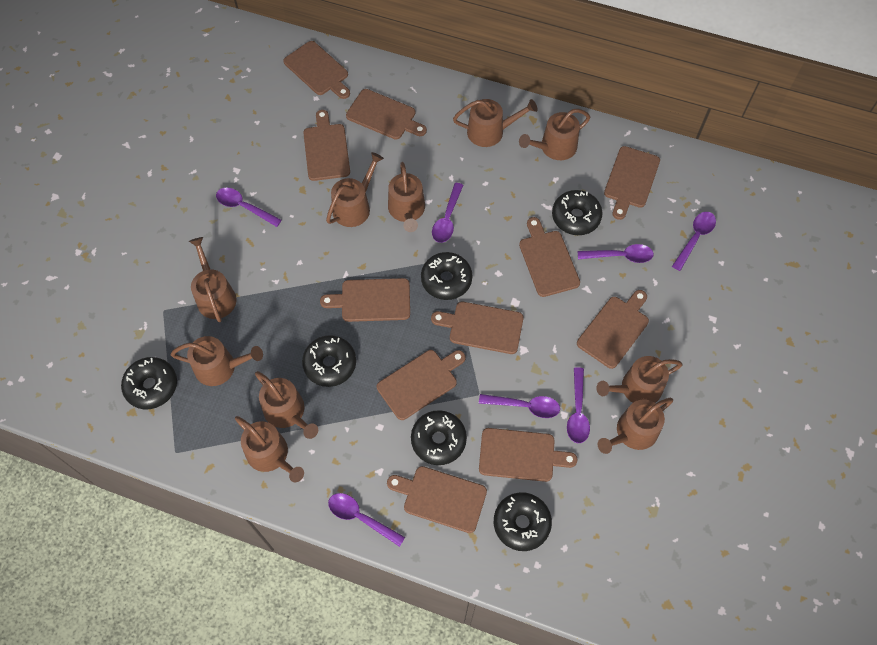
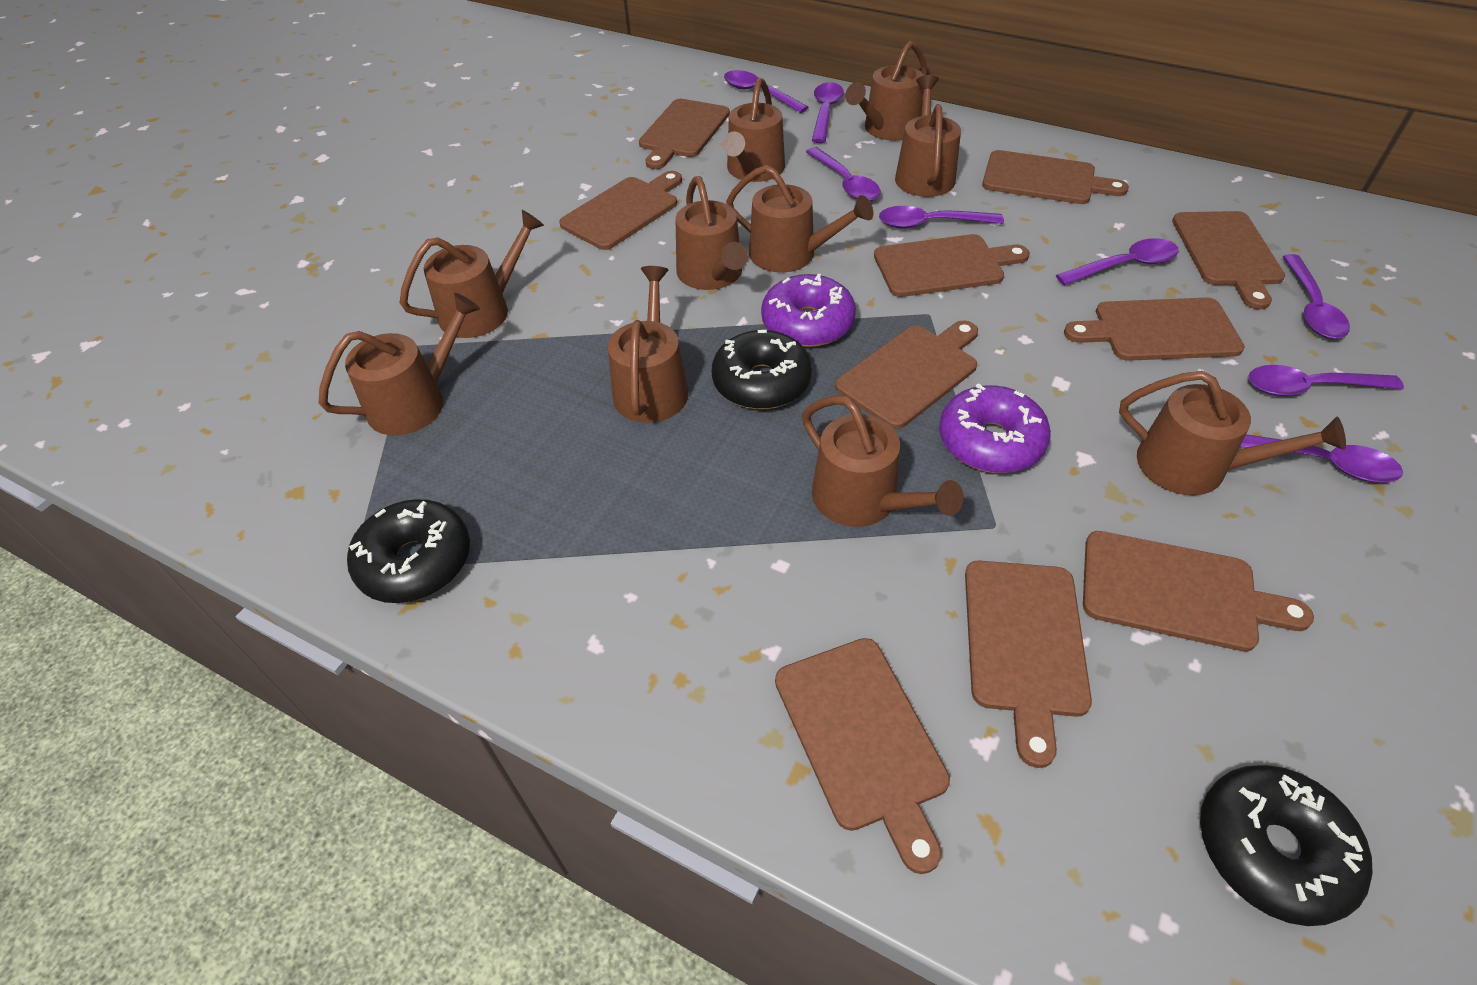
black donut: [121,357,177,409] [302,335,356,387] [411,410,467,465] [421,252,473,300] [494,492,552,551] [552,190,603,235] = 6 -> [347,499,470,603] [712,330,812,409] [1200,765,1373,926] = 3
brown cutting board: [283,41,350,99] [303,110,350,181] [320,278,410,322] [346,89,427,140] [377,350,466,420] [387,466,487,533] [431,302,524,354] [479,428,578,482] [519,217,580,297] [577,290,649,369] [604,146,660,220] = 11 -> [559,171,682,250] [639,99,730,169] [775,638,950,874] [835,320,978,429] [874,234,1030,297] [965,561,1092,768] [982,150,1129,204] [1064,297,1245,361] [1083,531,1314,652] [1172,211,1285,309] = 10
purple donut: none = 0 -> [761,274,856,347] [939,383,1051,473] = 2
purple spoon: [216,188,282,227] [328,493,405,547] [432,183,463,243] [479,394,560,418] [567,367,590,443] [578,244,654,263] [672,212,716,271] = 7 -> [724,70,808,113] [806,147,881,201] [812,82,844,143] [879,206,1004,229] [1056,238,1179,285] [1240,434,1403,483] [1249,365,1404,396] [1283,254,1350,339] = 8

